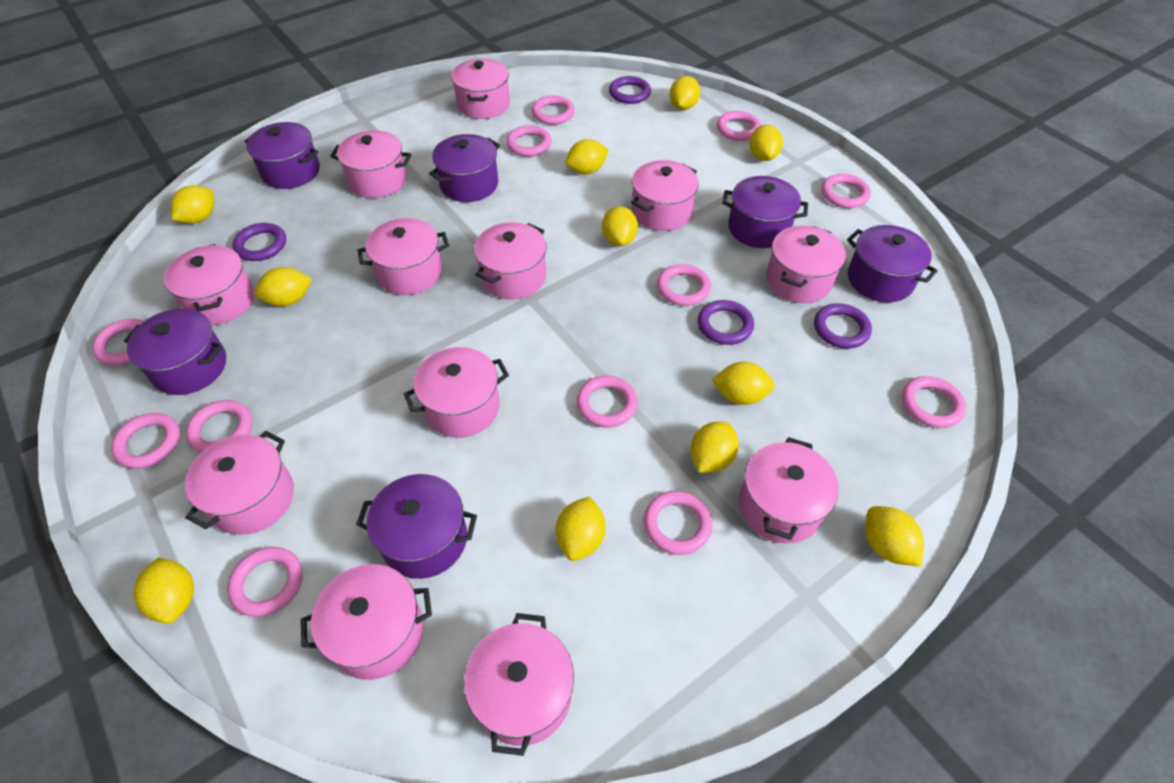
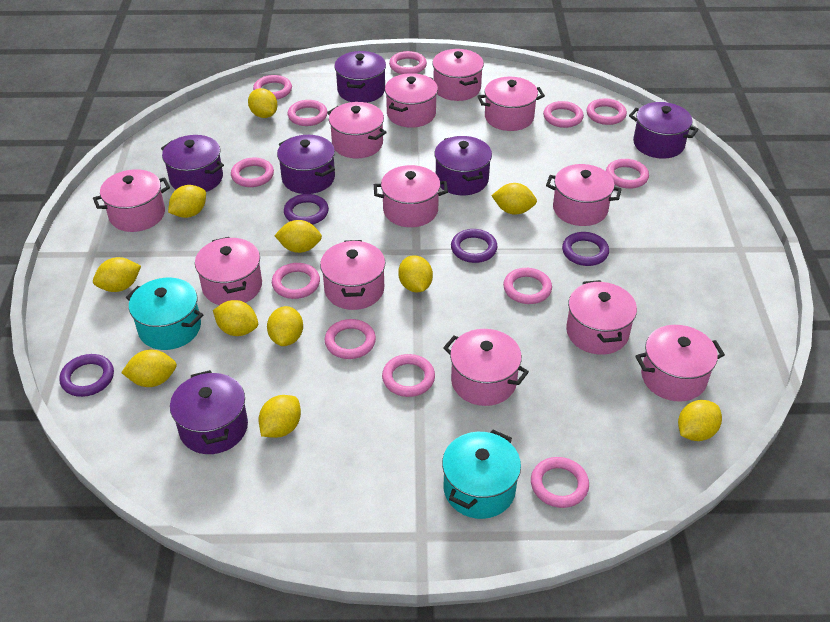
turquoise pot: none = 0 -> [126,278,203,350] [442,430,521,519] = 2

